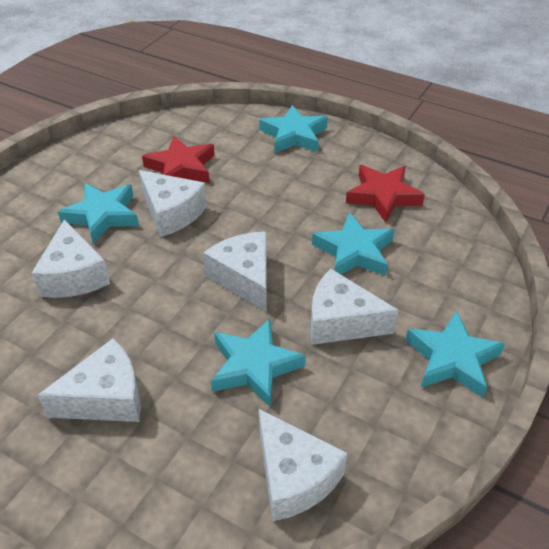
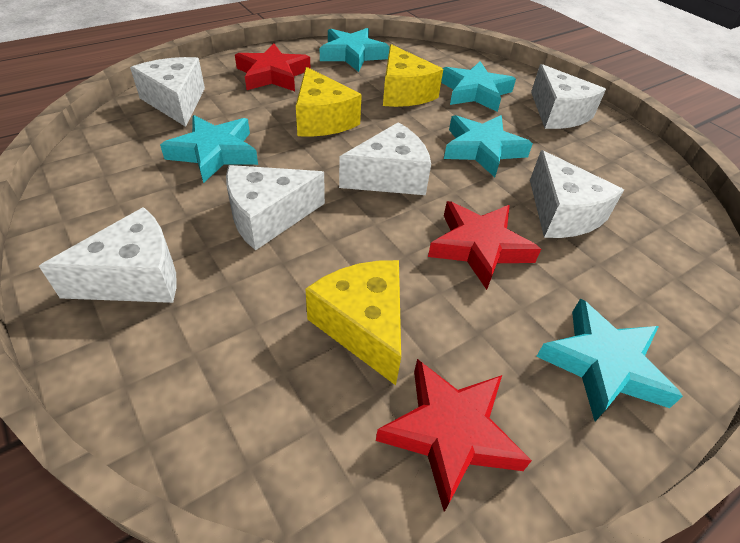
red star: [142,136,215,183] [346,165,425,223] = 2 -> [235,43,311,91] [376,359,532,512] [428,201,541,290] = 3
yellow cheese: none = 0 -> [296,67,362,137] [306,260,401,385] [383,44,443,107] = 3

